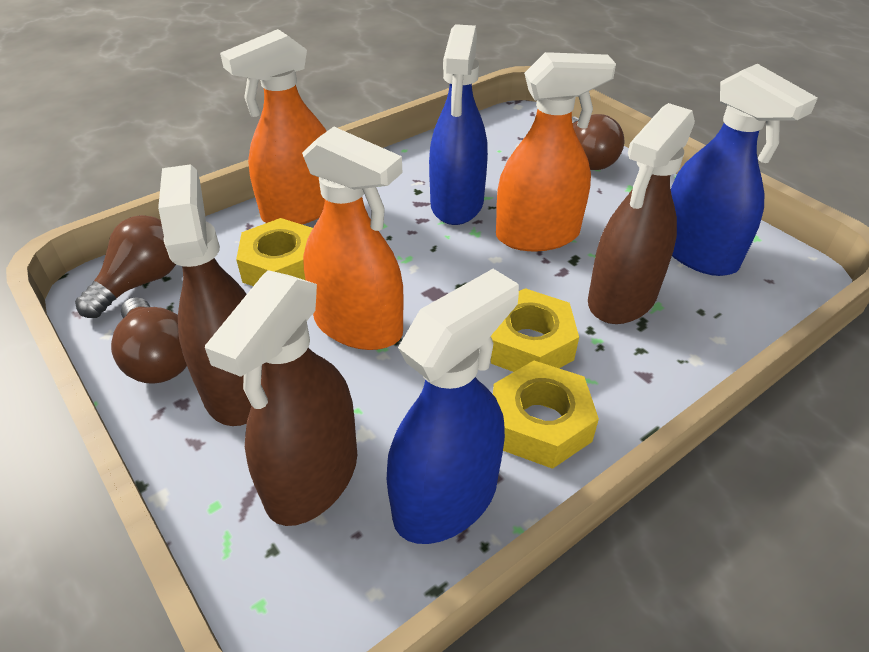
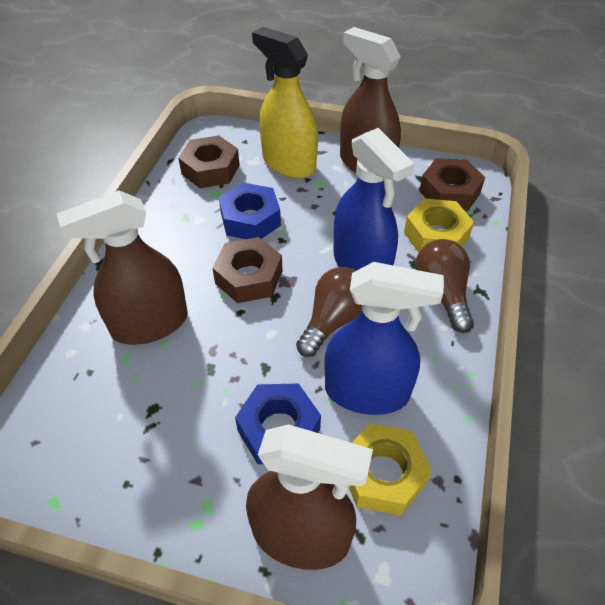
blue nut: none = 0 -> [219,182,281,239] [235,383,321,464] = 2
blue spray bottle: [387,269,519,544] [429,24,488,225] [671,64,818,276] = 3 -> [324,262,444,415] [334,128,414,271] = 2
brown light bulb: [75,215,176,318] [111,297,187,384] [572,114,624,170] = 3 -> [296,267,362,357] [415,239,474,332] = 2
brown nut: none = 0 -> [178,136,240,188] [212,237,283,303] [419,158,485,211] = 3
orange spray bottle: [220,29,327,224] [302,127,404,350] [496,52,616,251] = 3 -> none = 0
yellow nut: [236,218,313,286] [490,288,579,372] [493,361,599,469] = 3 -> [349,423,432,516] [404,198,474,253] = 2
yellow spray bottle: none = 0 -> [252,27,318,178] = 1

